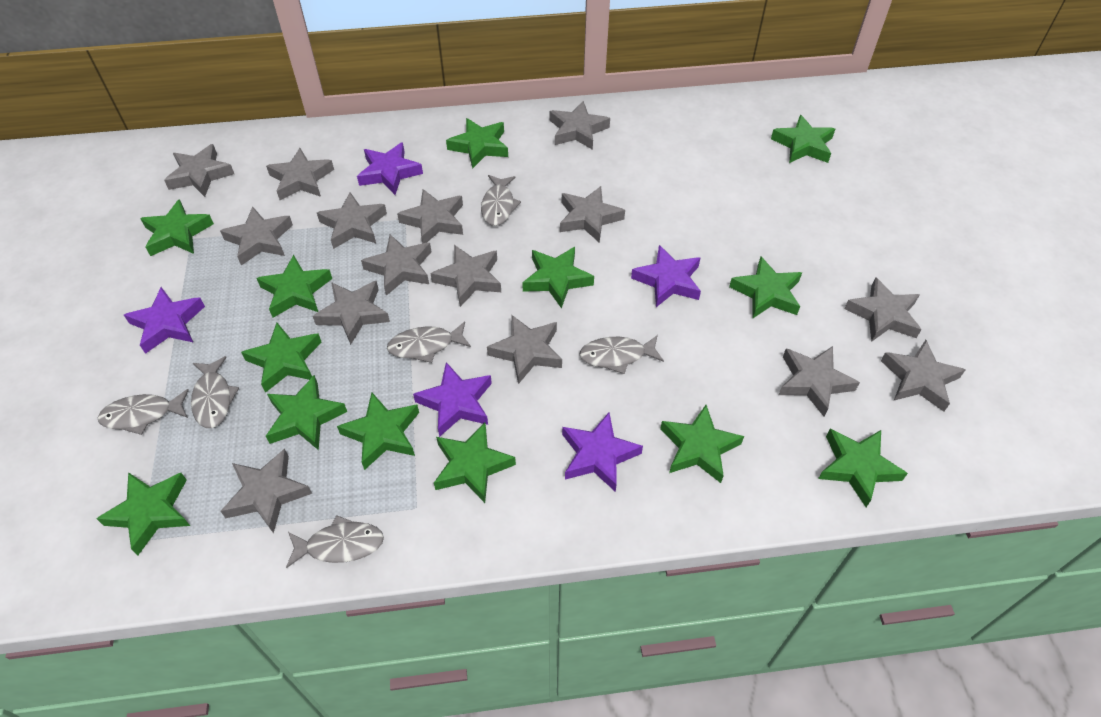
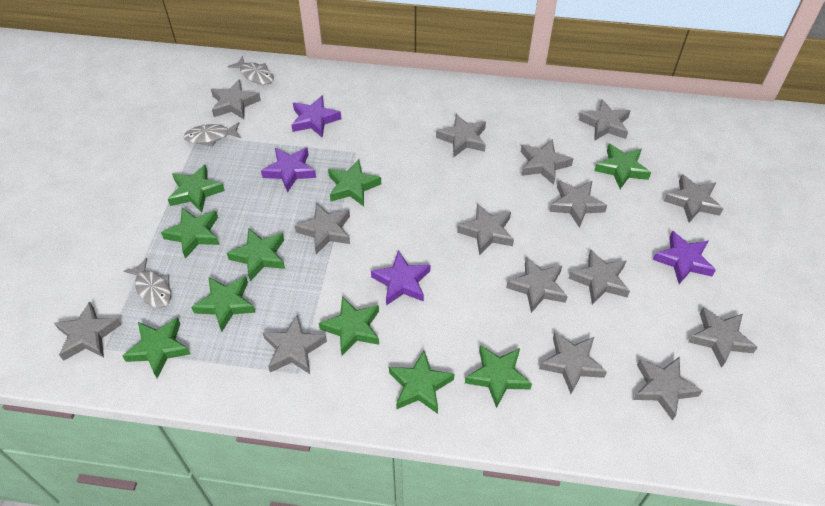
green star: [96,472,190,555] [140,199,214,256] [241,323,322,393] [257,255,332,318] [266,375,347,450] [337,393,419,470] [434,423,516,503] [446,118,508,169] [522,247,594,308] [660,405,744,483] [729,256,802,318] [771,115,835,163] [818,429,908,507] = 13 -> [122,317,191,378] [161,208,219,259] [168,165,225,212] [191,276,256,332] [227,228,285,281] [319,296,379,356] [328,160,381,206] [389,351,455,414] [465,345,532,408] [594,143,651,189] = 10
grey fish: [98,389,189,435] [191,356,239,428] [286,515,384,568] [387,321,471,363] [481,175,521,226] [579,335,664,374] = 6 -> [124,258,171,308] [184,122,241,147] [228,56,274,85] = 3
purple star: [124,287,205,354] [357,142,423,195] [413,362,492,437] [562,413,643,492] [631,245,701,307] = 5 -> [261,148,316,193] [291,95,341,138] [371,251,431,305] [653,231,716,284] = 4

